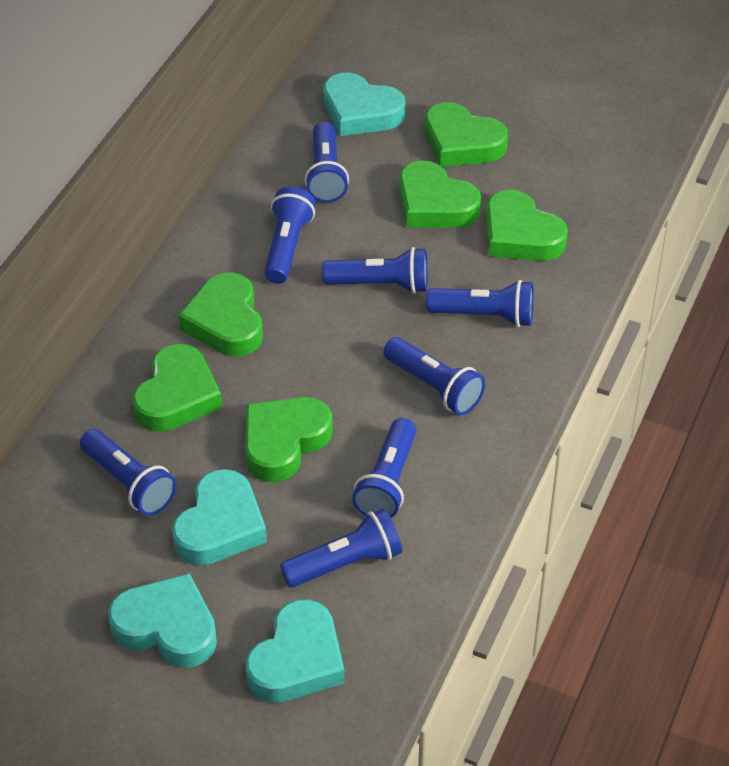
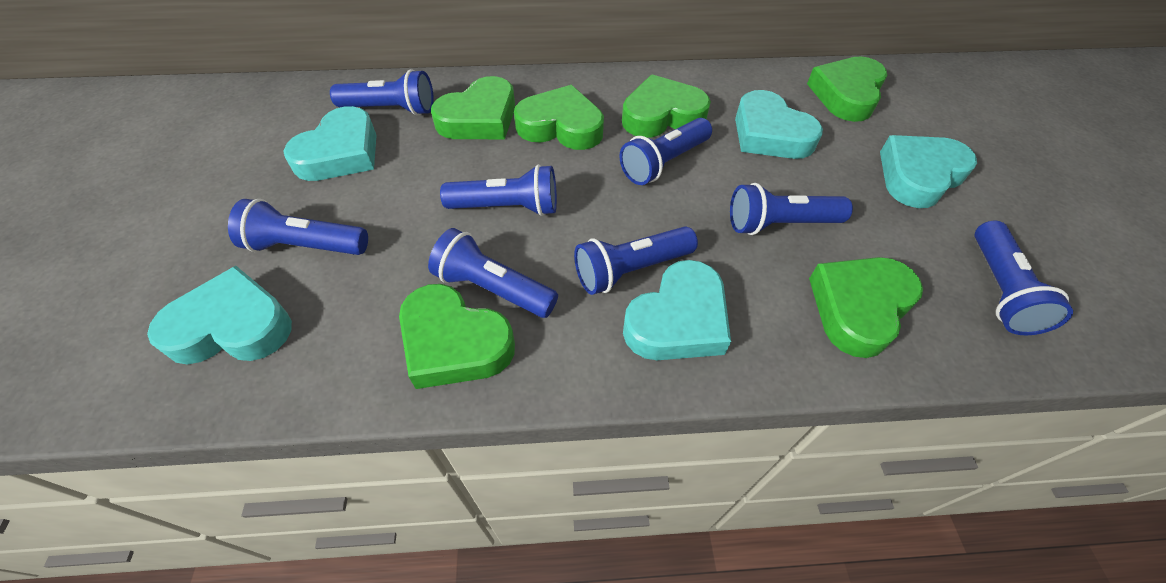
turquoise heart: [108,573,217,668] [172,469,267,566] [246,599,345,703] [324,72,405,136] = 4 -> [147,266,292,364] [283,106,376,181] [623,260,731,360] [735,90,823,159] [880,135,977,208] = 5

